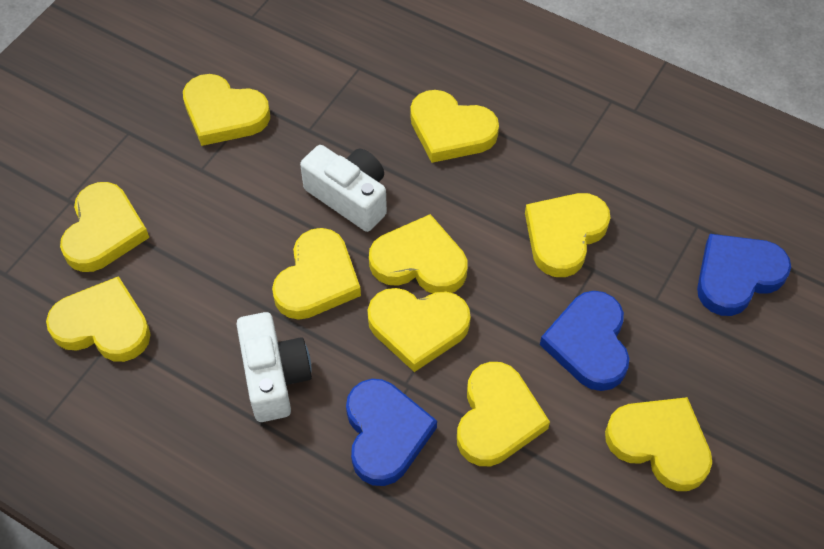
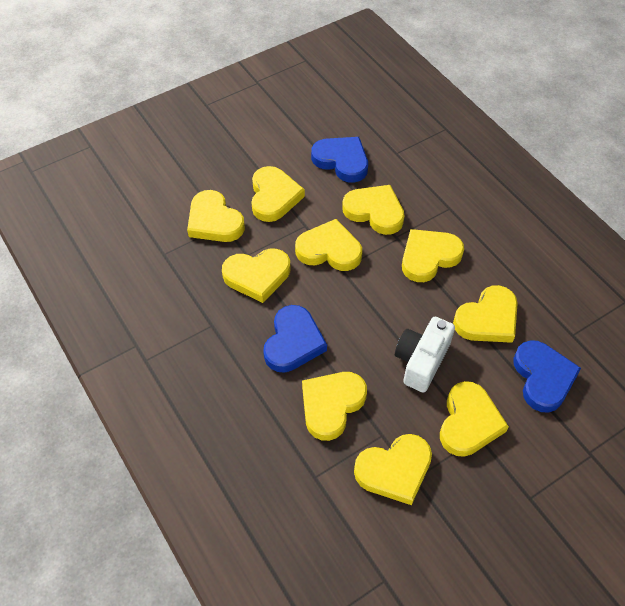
white camera: [236,312,312,422] [300,145,387,232] = 2 -> [395,317,455,393] = 1

